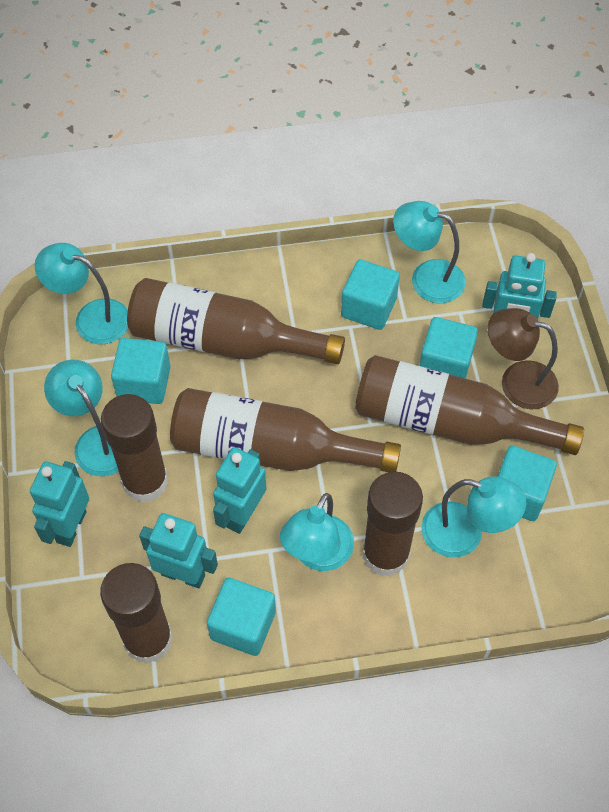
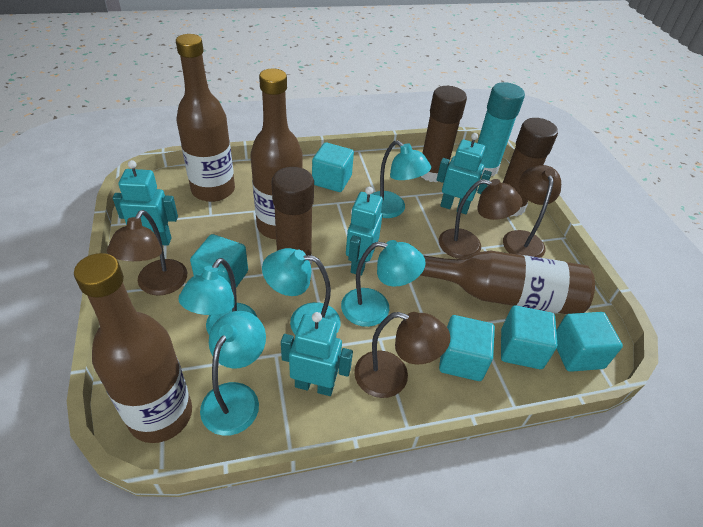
brown bottle: [127,278,345,364] [170,388,401,472] [355,355,584,455] = 3 -> [74,253,192,443] [176,34,235,202] [250,69,303,239] [420,251,595,314] = 4
brown lamp: [488,308,559,409] = 1 -> [107,210,187,296] [354,312,450,398] [439,179,523,259] [503,165,561,258] = 4
turquoise glue stick: none = 0 -> [478,82,525,176] = 1

